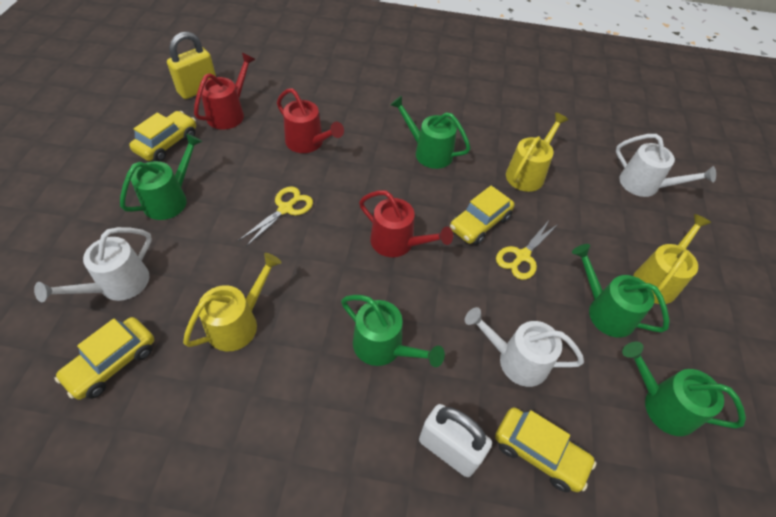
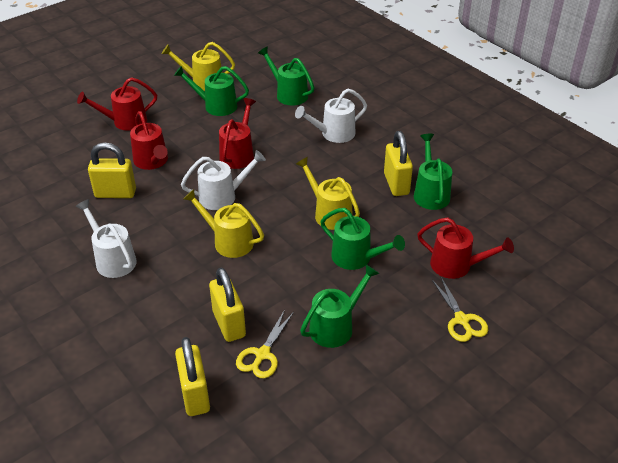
red watering can: [194,53,255,130] [277,88,344,153] [359,190,453,257] = 3 -> [77,77,157,131] [130,111,168,170] [219,98,256,169] [417,217,514,279] = 4
white padlock: [419,404,492,477] = 1 -> none = 0
yellow car: [54,317,154,400] [129,111,196,162] [450,186,514,245] [495,407,596,492] = 4 -> none = 0
yellow padlock: [167,31,216,99] = 1 -> [88,142,136,198] [175,337,210,416] [209,268,246,342] [384,131,413,196] = 4

